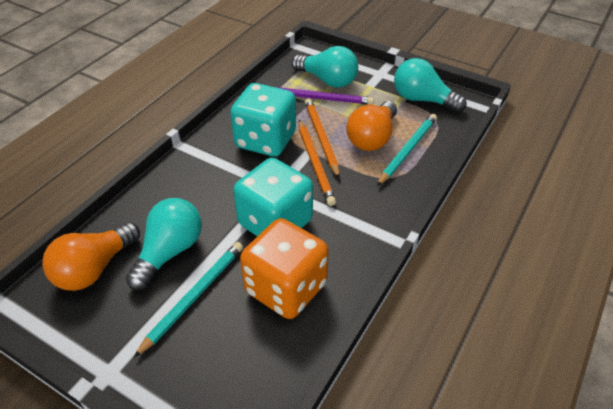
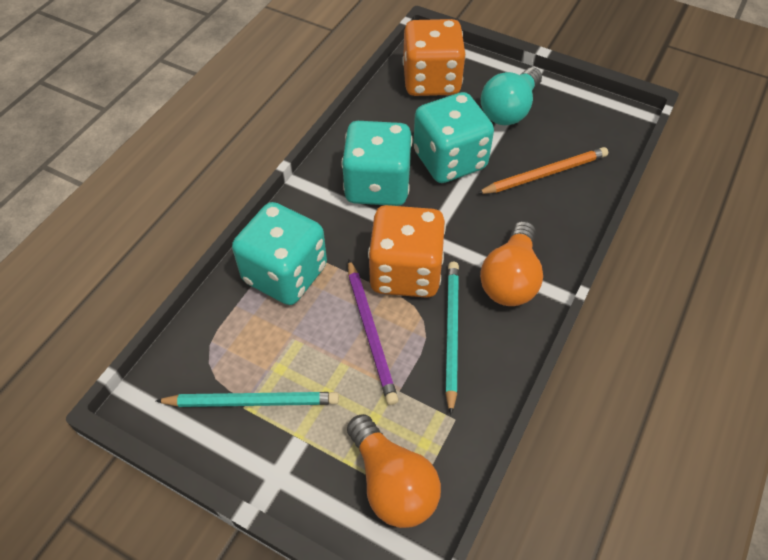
orange dice: [240,218,329,319] = 1 -> [368,205,446,298] [402,19,466,96] = 2
orange pencil: [299,120,336,206] [305,98,340,179] = 2 -> [477,147,608,194] = 1
turquoise dice: [230,83,296,157] [233,158,313,236] = 2 -> [232,202,327,305] [341,121,412,206] [413,92,494,183] = 3
turquoise light bulb: [126,198,202,290] [292,46,358,88] [394,58,467,113] = 3 -> [481,67,542,125] = 1

